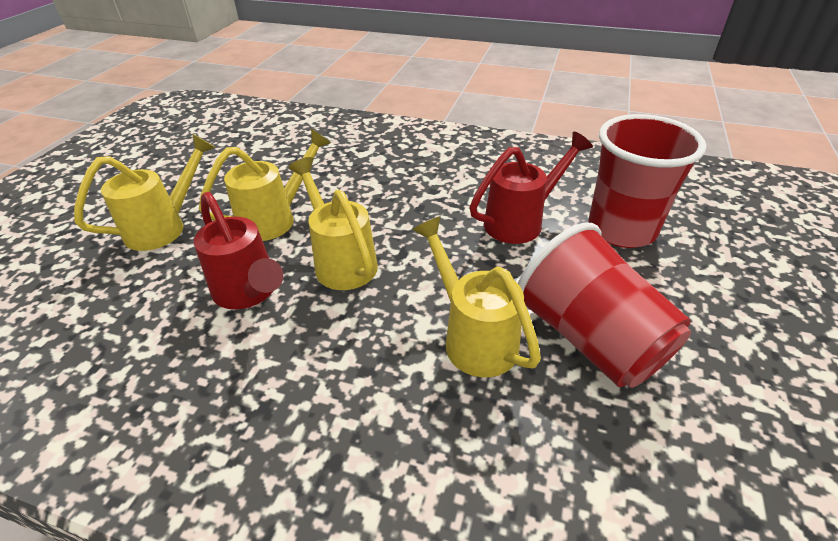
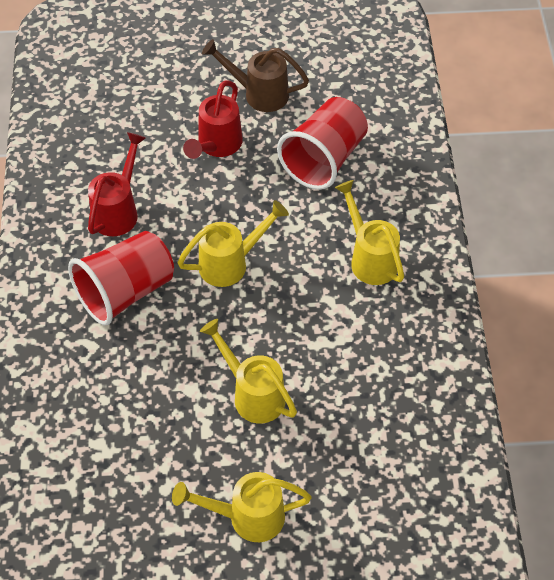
brown watering can: none = 0 -> [202,39,309,112] = 1

